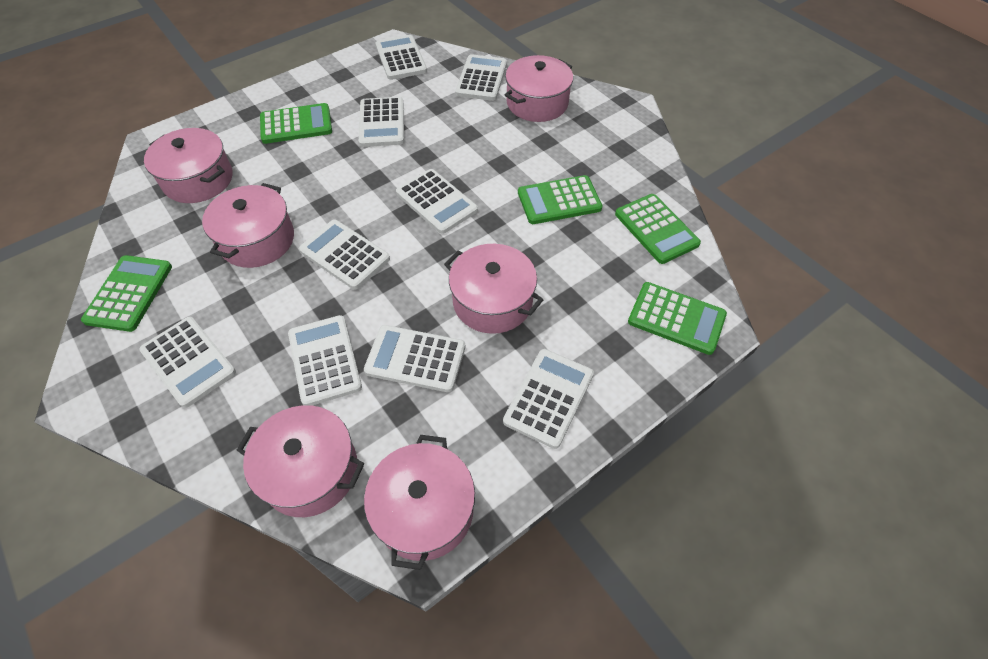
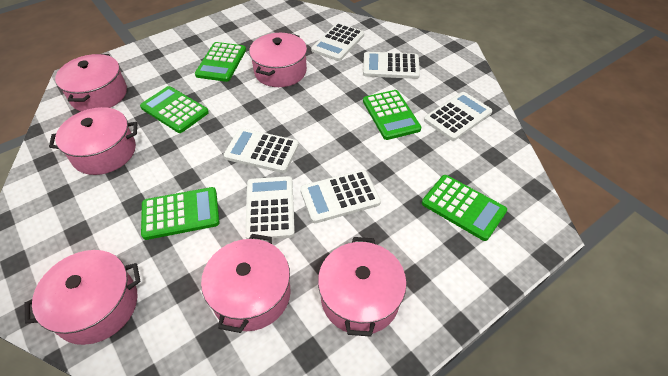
white calculator: [139,317,236,408] [288,315,362,406] [299,220,390,290] [359,97,404,147] [364,325,465,392] [375,35,427,80] [396,169,478,234] [455,54,507,101] [503,349,594,449] = 9 -> [223,128,299,173] [245,176,295,240] [300,170,381,223] [311,23,364,61] [363,52,420,79] [424,92,492,141] = 6

